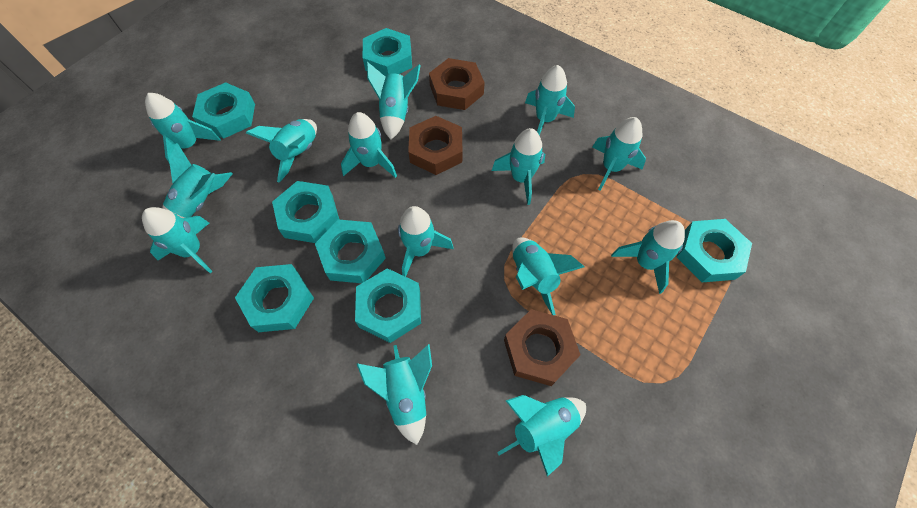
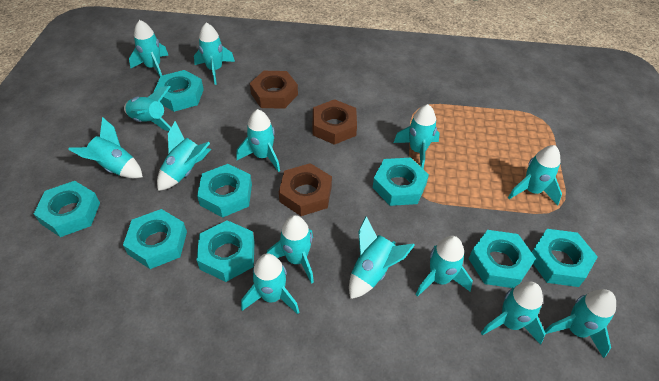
turquoise nut: [192,82,255,139] [235,264,314,332] [272,181,340,243] [315,219,386,283] [355,268,421,343] [363,28,412,76] [677,219,752,282] = 7 -> [34,181,100,237] [123,209,187,269] [154,70,204,112] [197,164,252,218] [197,220,255,282] [373,158,429,206] [469,230,536,288] [532,229,598,287] = 8

